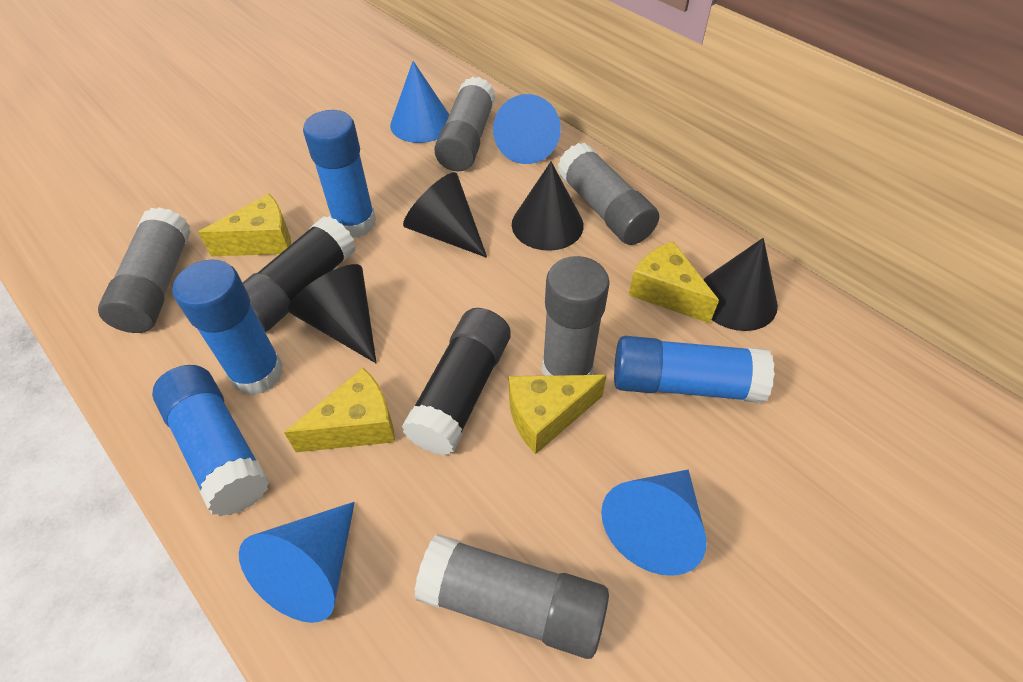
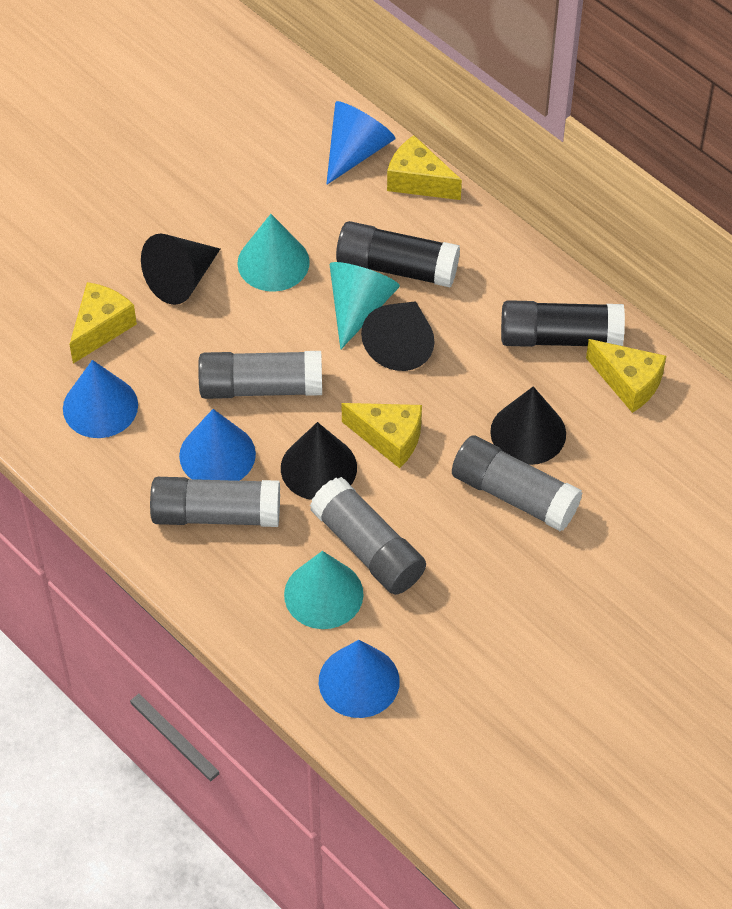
blue glue stick: [152,365,270,516] [173,260,284,395] [303,110,376,238] [614,336,775,403] = 4 -> none = 0
grey glue stick: [98,207,191,333] [414,534,609,659] [434,77,496,172] [542,256,610,376] [557,143,659,245] = 5 -> [150,477,280,527] [198,351,322,399] [310,477,426,595] [452,435,582,532] = 4
turquoise cone: none = 0 -> [237,214,310,292] [284,551,363,629] [330,262,400,350] = 3

